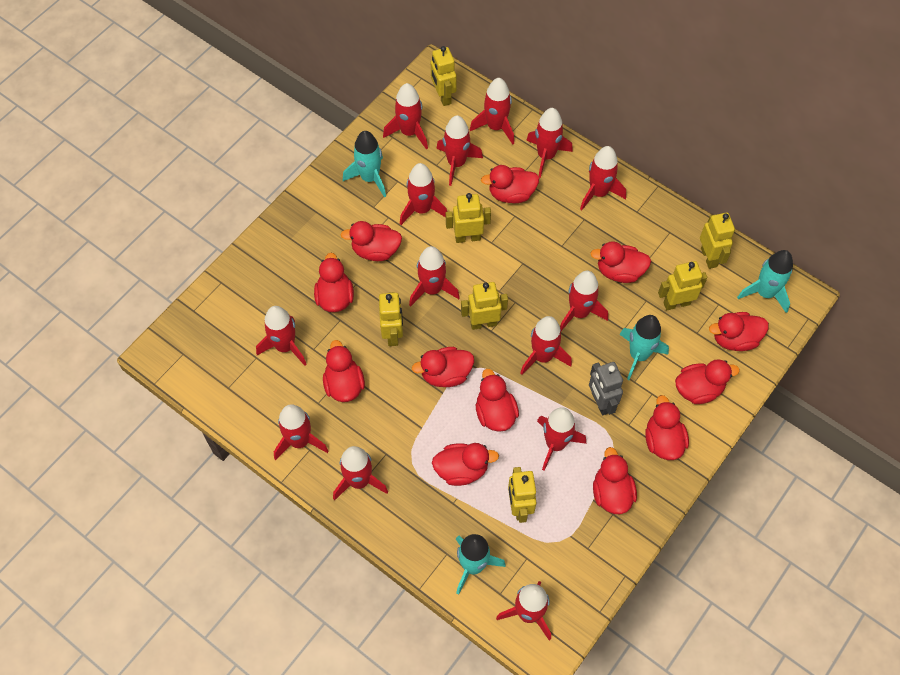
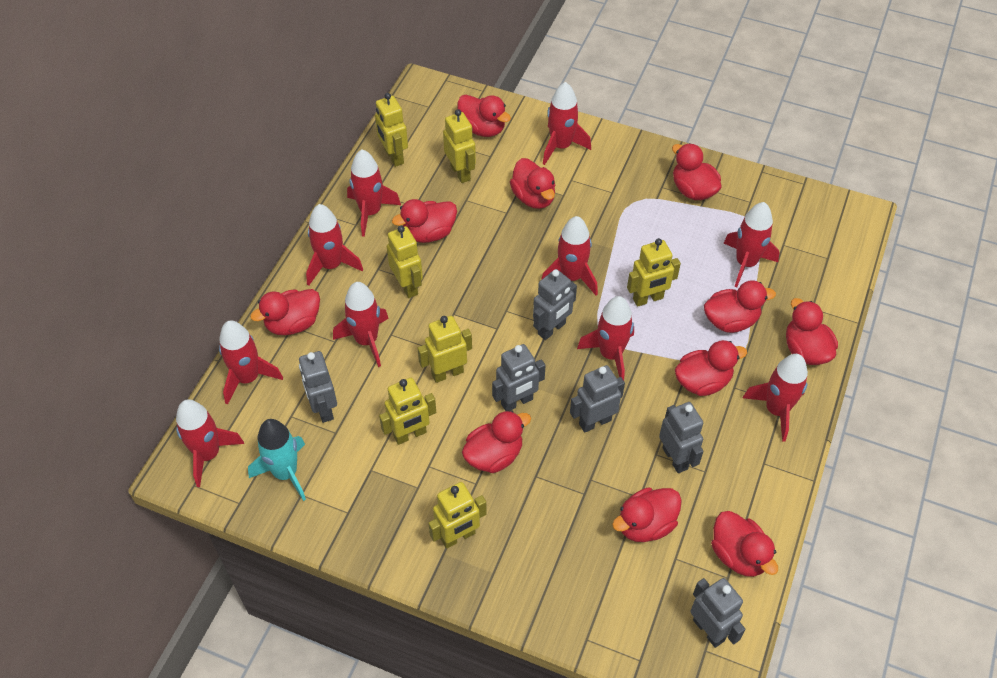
grey robot: [589,362,623,415] = 1 -> [299,351,337,423] [492,344,546,411] [533,269,577,340] [570,365,625,433] [659,402,703,473] [690,578,746,648] = 6
red duck: [314,253,354,312] [323,340,365,402] [340,221,402,261] [412,347,474,387] [432,443,499,486] [476,369,519,432] [481,165,539,203] [590,241,651,283] [593,447,637,514] [645,395,689,460] [675,359,740,404] [709,312,769,351] = 12 -> [250,289,320,335] [392,199,457,243] [457,95,511,137] [462,410,531,473] [510,158,555,209] [612,487,682,542] [672,143,721,200] [675,340,747,396] [704,280,776,333] [711,511,778,577] [786,298,838,365] = 11
red rocket: [256,306,306,366] [274,404,328,460] [333,446,388,501] [383,83,428,150] [400,163,447,225] [409,246,460,307] [436,115,483,186] [470,78,514,145] [496,581,551,641] [520,316,572,375] [526,108,573,178] [537,407,586,471] [560,271,608,331] [580,146,626,210] = 14 -> [176,399,244,487] [219,320,283,405] [306,204,363,286] [333,282,389,367] [347,149,401,237] [541,216,598,295] [543,82,591,165] [577,296,634,381] [723,202,779,287] [743,354,808,442] = 10
turquoise rocket: [343,131,386,198] [456,534,506,594] [619,315,669,380] [737,250,793,313] = 4 -> [248,419,306,501] = 1

